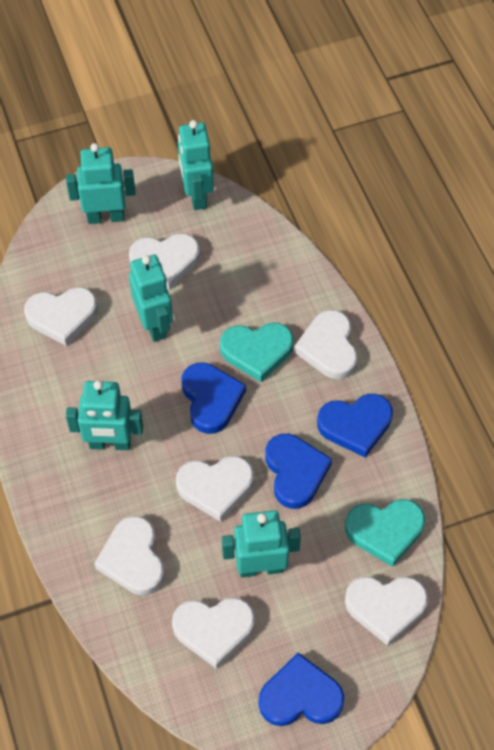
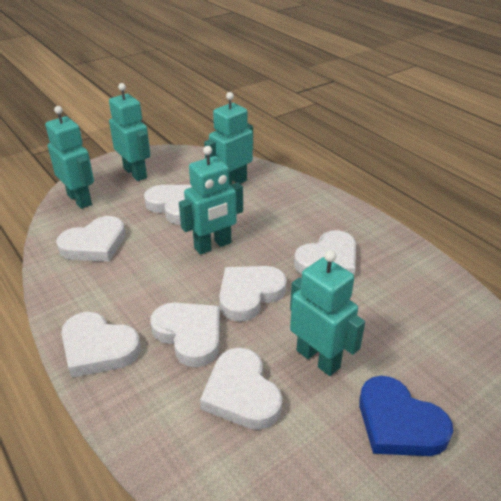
blue heart: [181,362,246,434] [258,653,344,726] [265,434,332,509] [317,394,393,457] = 4 -> [359,376,453,456] = 1
turquoise heart: [220,322,294,382] [345,499,425,567] = 2 -> none = 0

